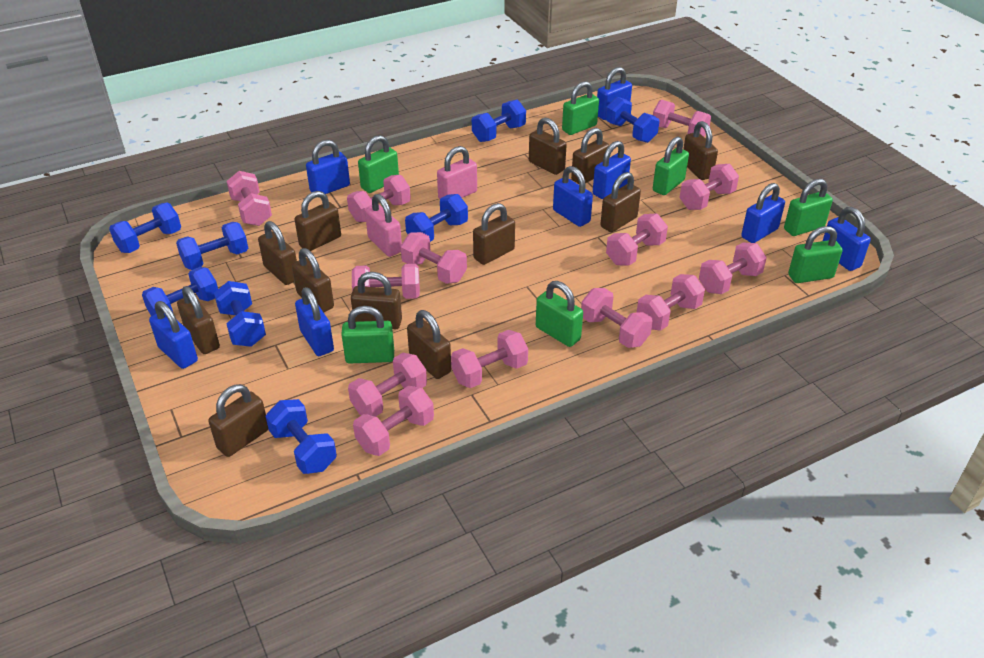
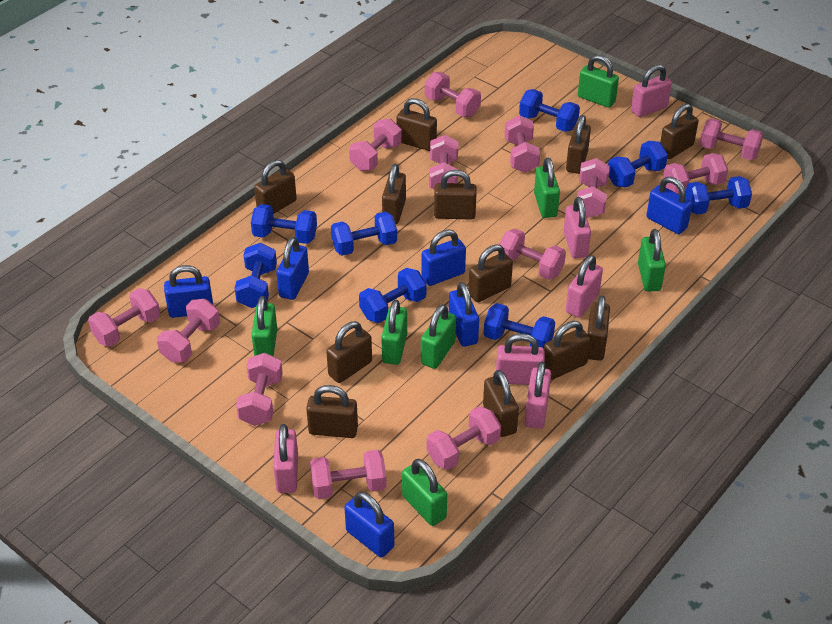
blue padlock: [149,301,198,369] [295,287,334,356] [306,140,350,194] [553,166,593,227] [593,141,631,199] [597,67,632,120] [741,183,785,243] [823,207,871,271] = 8 -> [164,265,213,318] [276,237,309,300] [344,492,394,557] [421,230,466,286] [449,282,479,347] [646,177,692,234] = 6
pink padlock: [365,194,402,257] [437,146,477,199] = 2 -> [273,424,298,493] [496,333,545,385] [525,362,551,429] [564,197,591,258] [566,255,603,318] [631,65,672,117] = 6

